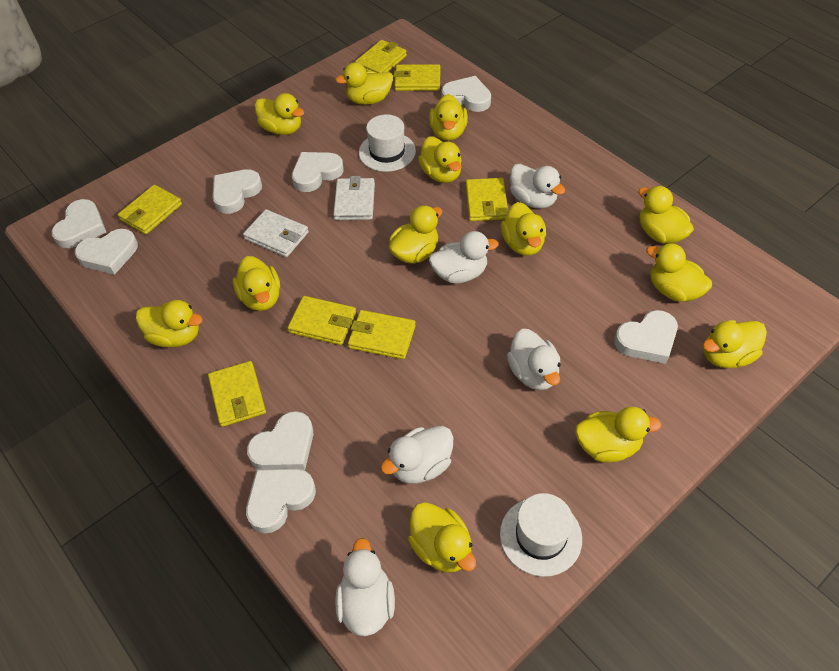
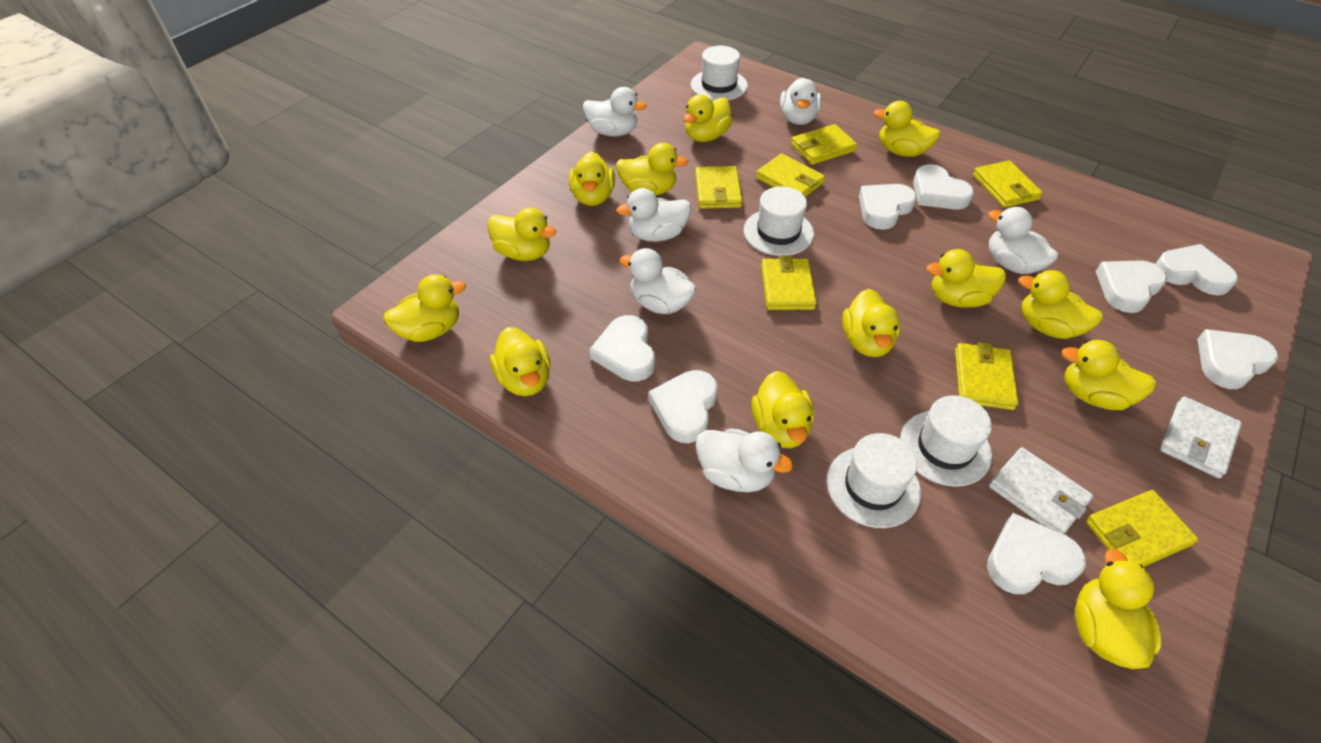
white duck: [335,538,395,636] [381,426,453,484] [429,231,499,284] [507,329,561,390] [510,164,565,209] = 5 -> [583,87,647,137] [616,188,691,242] [620,248,696,314] [696,428,793,493] [780,78,822,125] [988,207,1058,274] = 6
white hat: [359,114,416,172] [500,493,582,577] = 2 -> [691,46,748,101] [744,187,814,256] [827,433,921,528] [900,395,992,487] = 4

